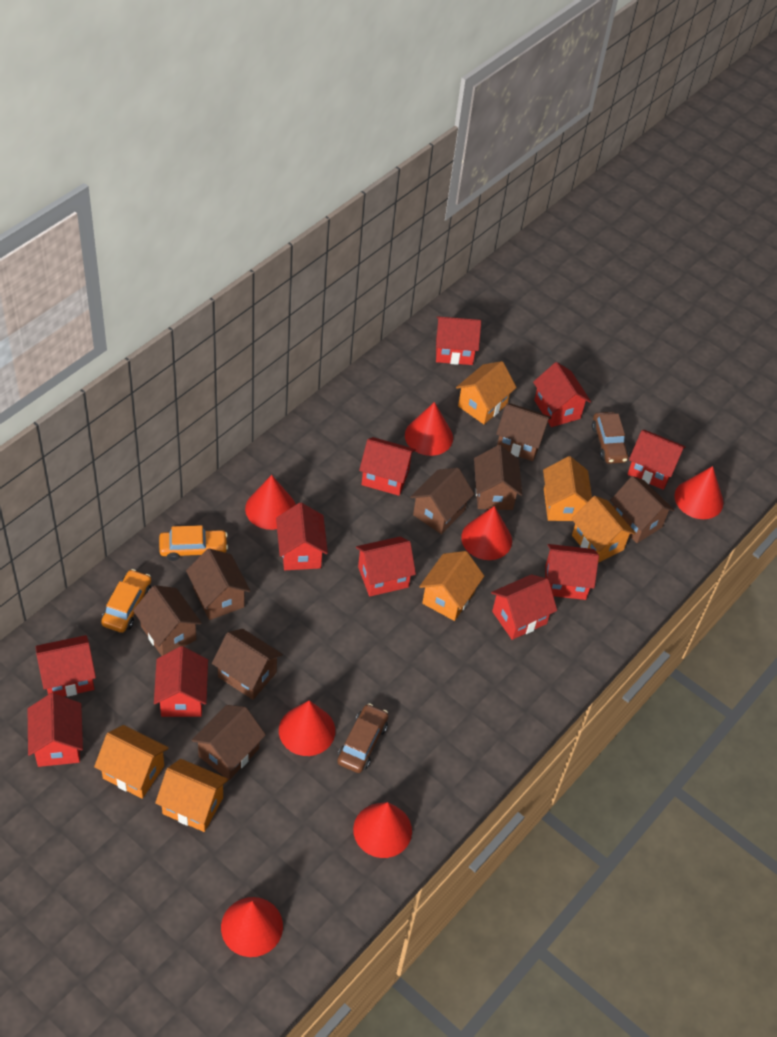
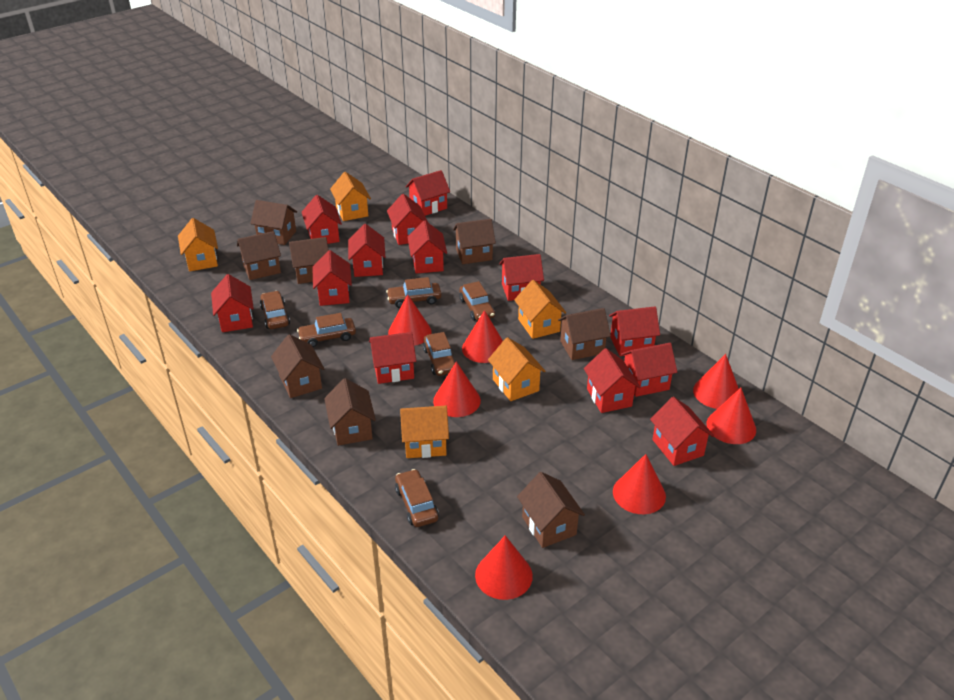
brown car: [337,703,389,773] [592,412,628,464] = 2 -> [260,291,290,329] [297,313,356,347] [386,277,441,308] [395,469,439,527] [423,332,456,376] [459,281,495,321] = 6
orange car: [101,569,151,633] [159,525,228,561] = 2 -> none = 0
orange house: [94,725,169,799] [155,759,228,832] [419,551,484,621] [456,361,517,424] [543,456,592,521] [571,496,636,563] = 6 -> [178,218,218,271] [330,172,371,221] [400,405,449,458] [488,337,546,401] [514,280,566,339] = 5
red house: [28,693,83,767] [35,635,96,697] [154,646,208,717] [276,503,328,570] [356,536,416,597] [359,437,416,496] [436,316,481,365] [491,574,557,640] [533,362,591,427] [545,544,599,600] [627,430,685,490] = 11 -> [211,274,254,332] [302,195,342,244] [312,250,352,306] [348,224,385,277] [369,332,416,384] [387,194,428,245] [406,170,450,216] [408,220,447,274] [499,254,544,301] [584,348,641,413] [609,306,660,356] [621,343,677,397] [650,397,714,466] = 13

